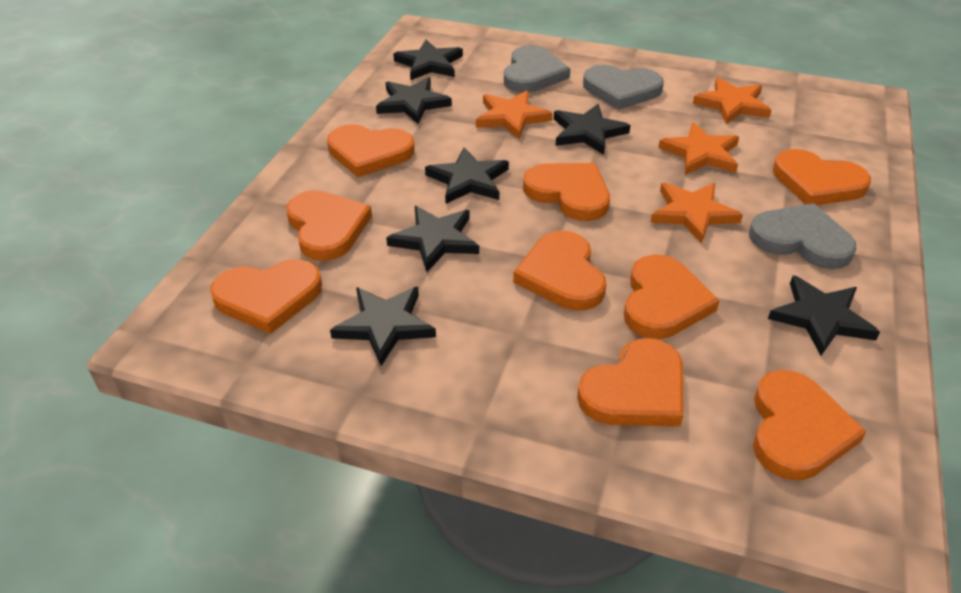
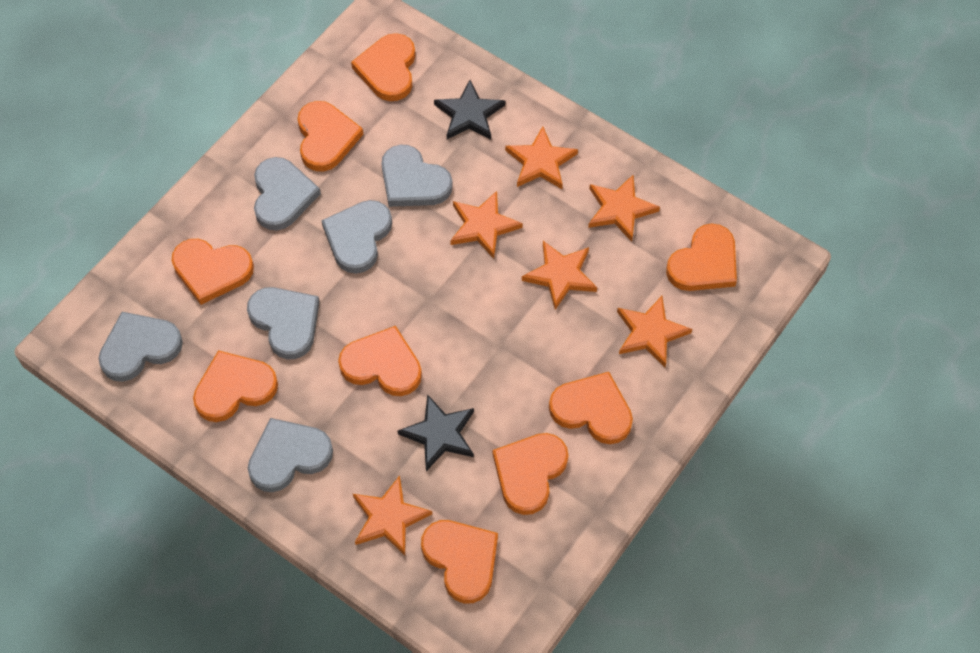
black star: [330,287,436,366] [376,77,452,124] [386,206,479,272] [393,40,463,80] [425,147,509,204] [554,104,631,155] [768,275,880,356] = 7 -> [398,394,474,471] [434,80,505,140] = 2
grey heart: [504,45,570,93] [583,65,664,110] [749,203,857,269] = 3 -> [98,312,183,382] [247,287,320,360] [248,418,333,492] [254,157,321,231] [321,200,392,274] [381,145,453,207] = 6
orange star: [476,91,552,139] [650,183,743,244] [658,123,739,175] [693,77,771,124] = 4 -> [353,475,432,555] [450,191,523,259] [505,126,578,189] [522,241,597,310] [588,175,660,242] [617,296,692,367] = 6

